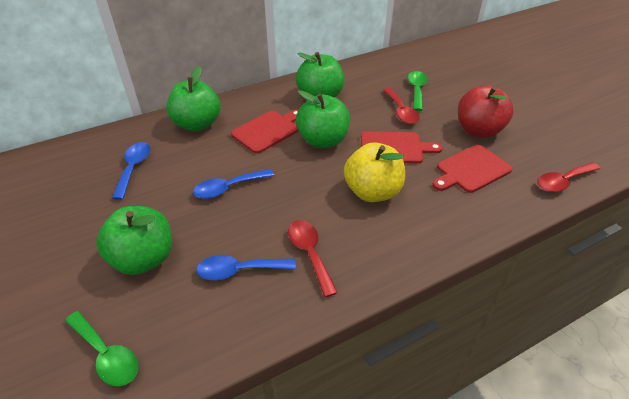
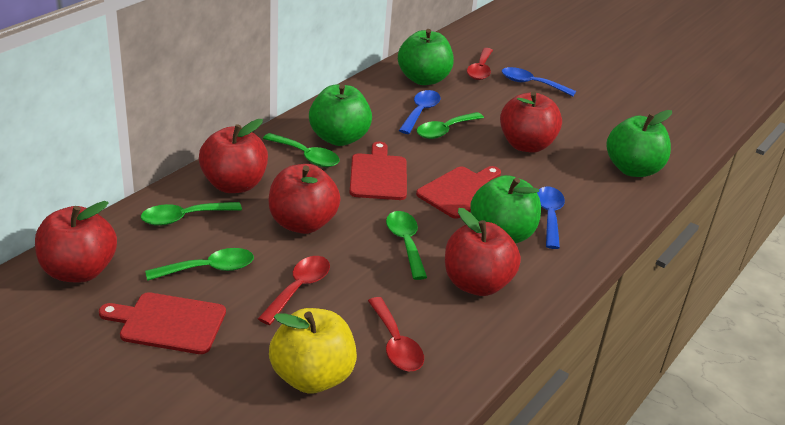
green spoon: [65,311,138,386] [407,71,428,111] = 2 -> [141,202,242,226] [145,248,254,281] [263,133,339,167] [386,211,427,280] [417,112,484,139] = 5
red apple: [458,86,513,138] = 1 -> [35,201,117,282] [199,119,268,193] [268,164,341,234] [445,208,521,296] [500,91,562,153] = 5

